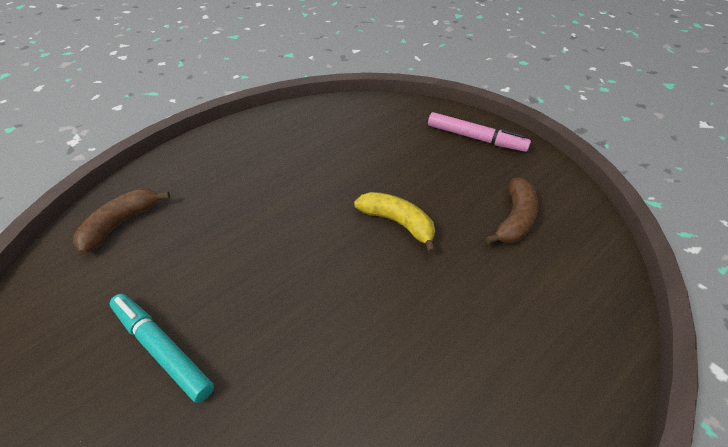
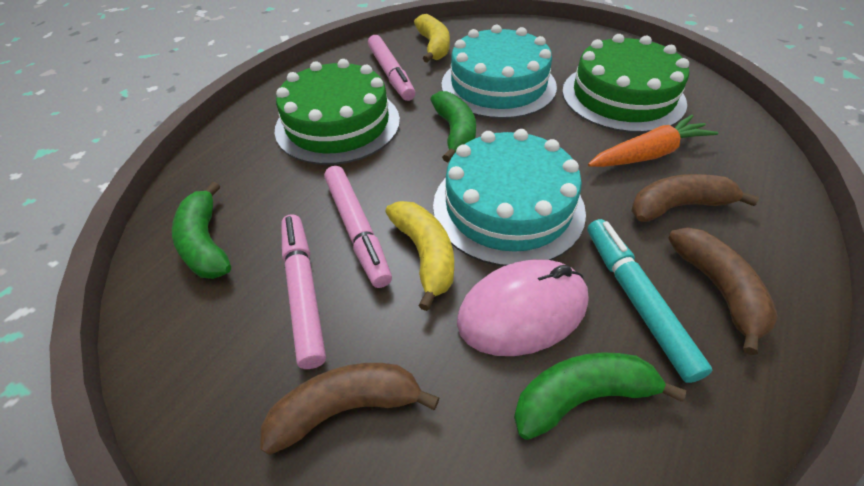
brown banana: [73,189,170,254] [485,178,539,244] = 2 -> [260,363,439,455] [631,174,759,222] [668,227,778,355] = 3
green banana: none = 0 -> [172,182,231,279] [430,91,476,162] [514,352,686,440] = 3
green cake: none = 0 -> [275,59,400,165] [562,34,689,133] = 2
orange carrot: none = 0 -> [588,115,719,167] = 1
pink marker: [428,112,531,152] = 1 -> [281,214,326,369] [324,166,392,288] [368,35,415,101] = 3
pink mouse: none = 0 -> [457,259,589,356] = 1
turquoise cake: none = 0 -> [433,129,586,266] [441,25,557,119] = 2
yellow banana: [354,192,436,253] = 1 -> [386,201,454,311] [414,14,450,62] = 2

